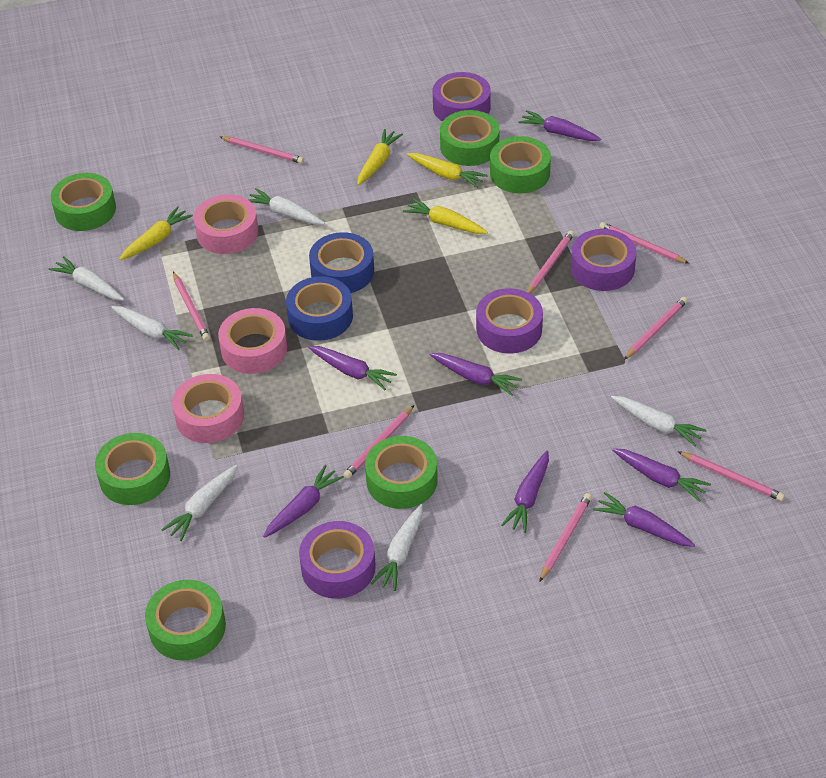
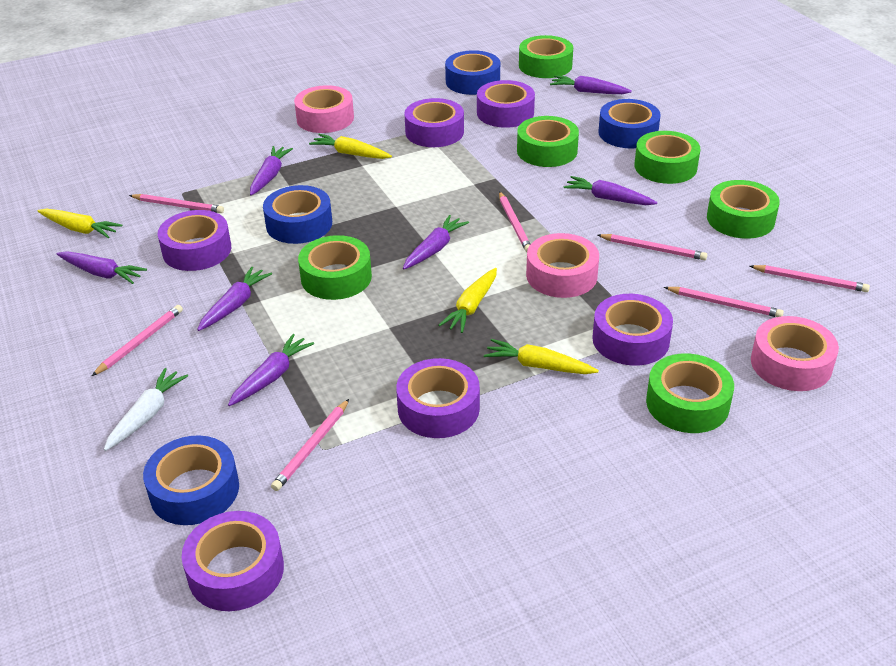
blue tape: [286,276,353,341] [309,232,374,293] = 2 -> [143,435,239,525] [263,185,332,244] [445,50,500,95] [598,99,661,148] = 4
pink pencil: [173,272,210,341] [220,136,304,164] [343,405,414,479] [527,230,574,293] [539,493,592,582] [599,222,690,264] [624,297,688,360] [677,451,785,501] = 8 -> [92,305,183,376] [129,194,224,213] [271,399,349,491] [499,191,530,252] [597,234,707,260] [664,287,784,317] [750,265,870,292] = 7
purple tape: [299,521,376,599] [433,72,491,121] [476,288,543,353] [571,229,636,291] = 4 -> [158,210,231,271] [182,511,284,611] [396,358,480,438] [404,98,464,147] [477,80,535,128] [592,294,673,366] = 6
white carrot: [49,256,124,300] [111,306,193,350] [161,465,238,541] [249,188,325,225] [371,504,423,591] [611,396,706,447] = 6 -> [104,368,188,451] = 1

